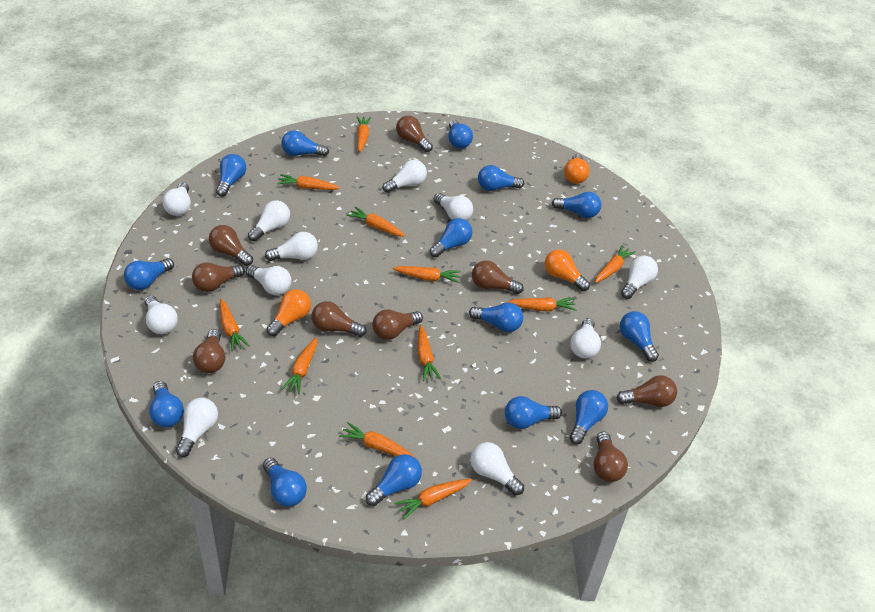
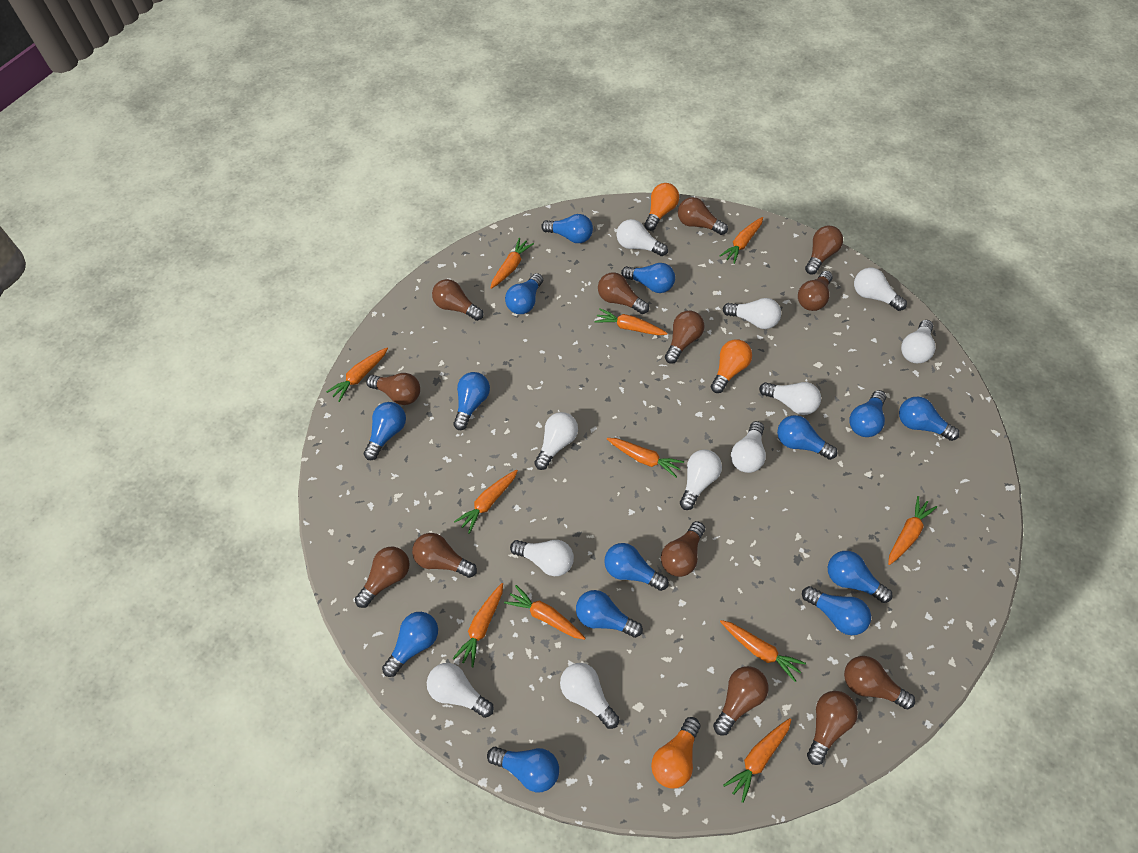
brown light bulb: [192,262,245,292] [193,329,226,373] [209,225,253,266] [312,301,366,337] [372,309,423,340] [396,115,433,152] [472,260,523,294] [594,432,628,482] [617,375,677,407] = 9 -> [355,547,410,608] [366,373,420,405] [412,533,477,578] [432,279,484,321] [598,272,649,314] [661,521,705,577] [665,311,705,364] [678,197,728,235] [713,666,769,736] [798,271,833,311] [805,226,843,275] [807,691,858,765] [844,656,915,709] = 13

